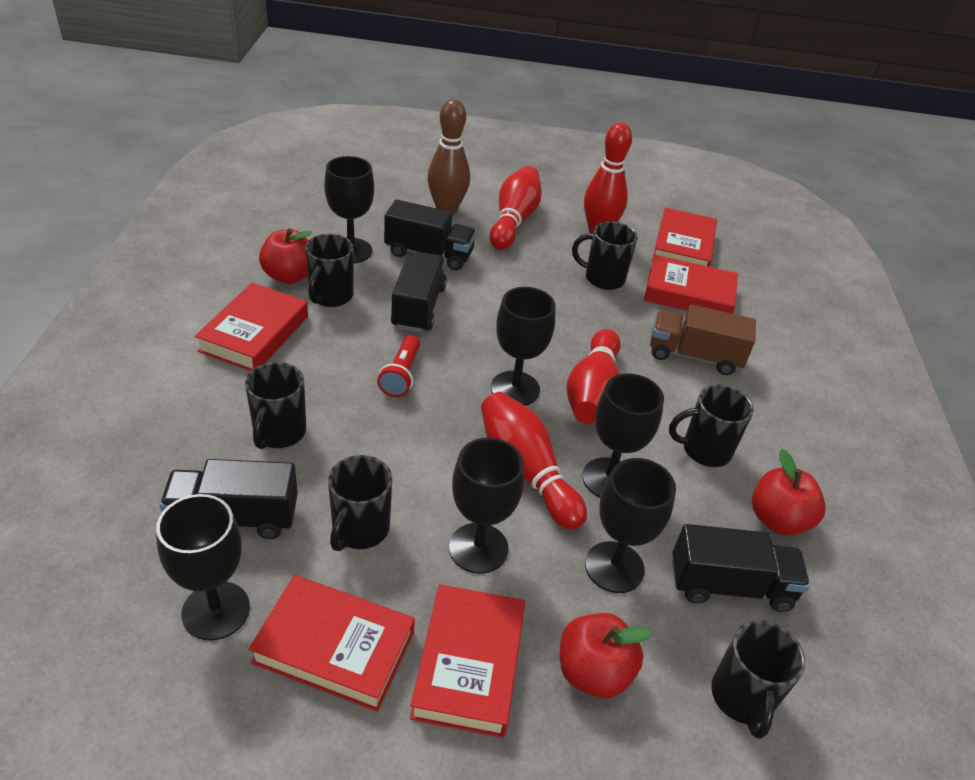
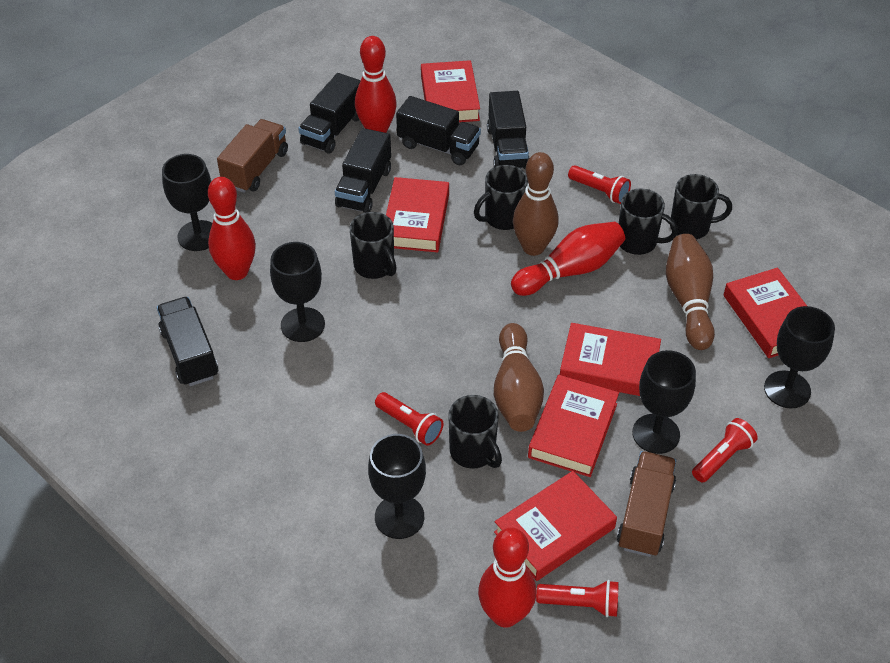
black goblet: [156,494,250,640] [324,156,374,263] [449,437,524,574] [491,287,555,406] [582,373,664,498] [585,458,676,593] = 6 -> [162,154,212,251] [270,242,325,342] [368,434,426,539] [632,350,696,454] [764,306,835,408] = 5
black mug: [245,362,306,449] [305,234,354,307] [328,455,392,551] [572,221,638,290] [669,385,754,467] [711,620,805,739] = 6 -> [350,212,397,279] [448,395,502,469] [474,165,528,230] [619,189,678,255] [670,174,732,239] = 5
black truck: [160,459,298,539] [384,199,477,270] [391,252,447,333] [672,524,810,612] = 4 -> [157,297,218,386] [298,73,361,154] [335,128,391,213] [396,96,481,165] [487,91,530,169] = 5
brown bowling pin: [427,99,470,214] = 1 -> [494,323,544,432] [513,152,559,256] [666,234,715,350] = 3
brown truck: [650,305,756,375] = 1 -> [217,119,288,193] [617,451,676,557] = 2
red apple: [259,228,313,284] [560,613,652,698] [752,449,826,536] = 3 -> none = 0
red book: [195,283,308,371] [249,575,415,712] [410,584,525,738] [644,255,738,314] [652,208,717,267] = 5 -> [386,177,449,252] [421,60,480,122] [494,471,617,581] [528,375,619,477] [560,323,661,396] [723,268,807,358] = 6
red flashlight: [377,335,420,397] = 1 -> [375,392,443,446] [536,580,618,617] [568,165,631,204] [692,418,758,483] = 4

